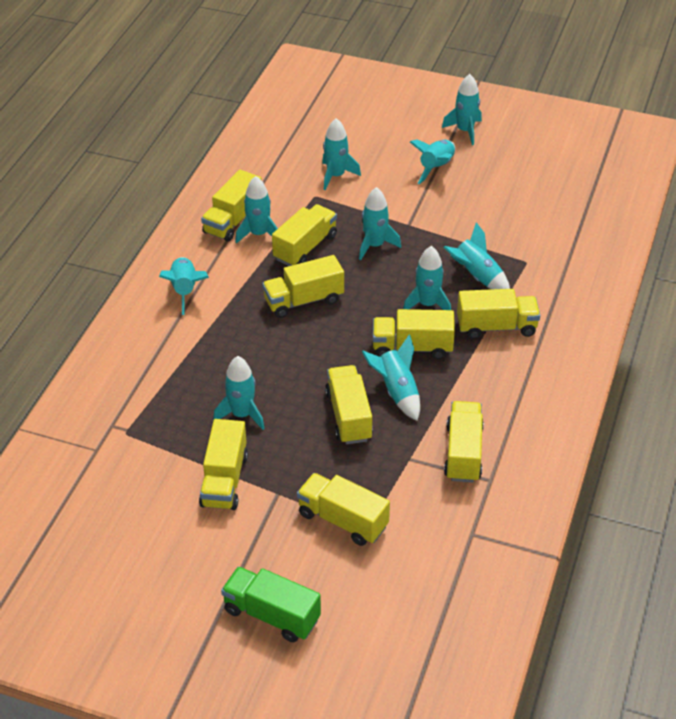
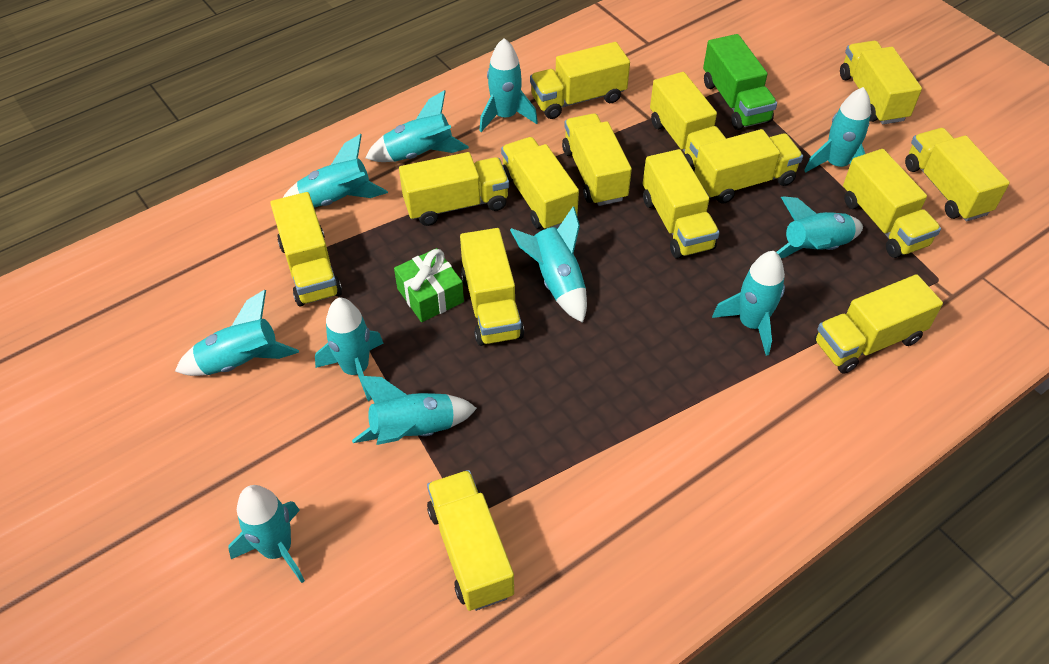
green gift: none = 0 -> [394,248,464,322] = 1
turquoise rocket: [159,257,209,315] [213,356,265,430] [235,176,278,244] [322,118,361,190] [359,187,401,260] [362,335,420,421] [403,246,451,310] [410,139,455,184] [442,74,482,145] [443,222,510,289] = 10 -> [175,290,299,376] [228,485,305,583] [283,134,388,207] [315,298,383,401] [352,376,477,445] [365,90,469,162] [479,38,538,132] [510,206,587,323] [712,251,785,356] [776,196,863,258] [804,87,871,173] = 11
yellow truck: [199,419,248,510] [201,170,261,242] [262,255,344,318] [272,204,337,266] [297,473,390,546] [325,365,373,444] [373,309,455,359] [444,401,484,483] [457,289,540,339] = 9 -> [270,192,342,306] [399,152,509,226] [427,470,514,611] [460,228,524,346] [501,137,579,229] [530,42,630,119] [562,113,632,206] [643,149,720,259] [650,72,726,171] [694,129,803,204] [814,274,943,374] [840,41,922,124] [843,149,941,258] [905,128,1010,222] = 14

